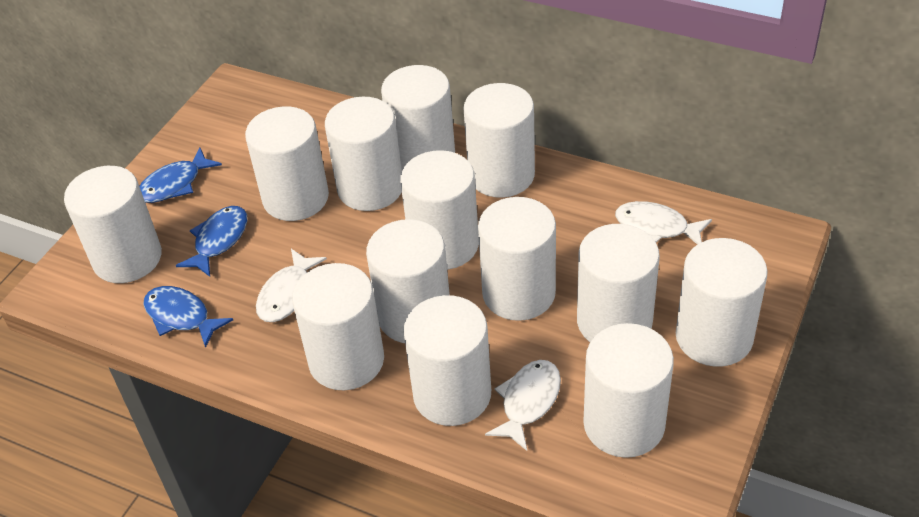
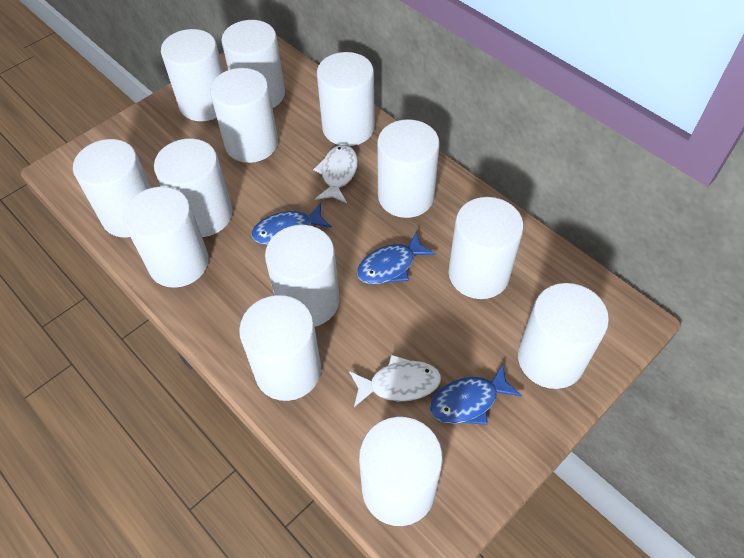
white fish: [256,249,327,322] [485,360,561,451] [615,201,712,245] = 3 -> [313,145,358,203] [349,355,441,407] = 2

